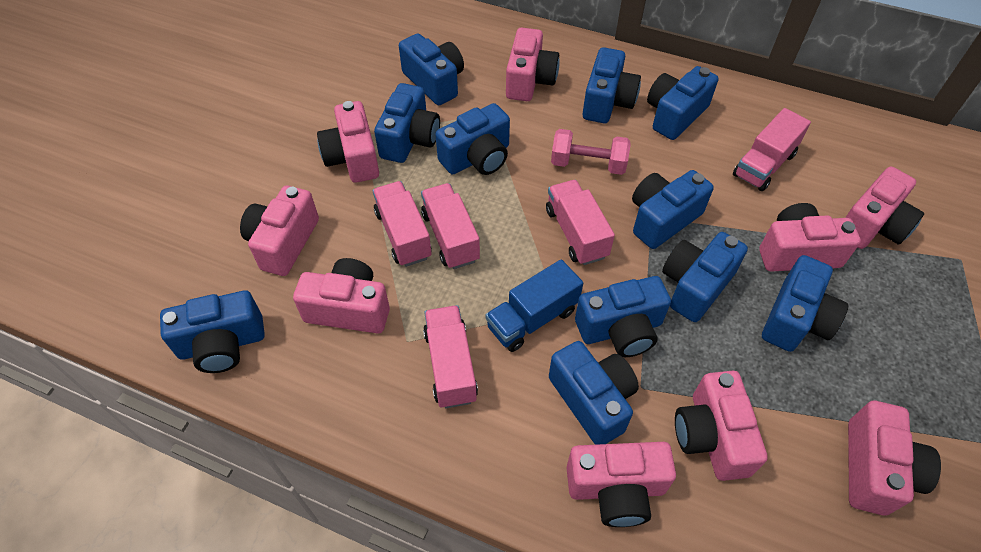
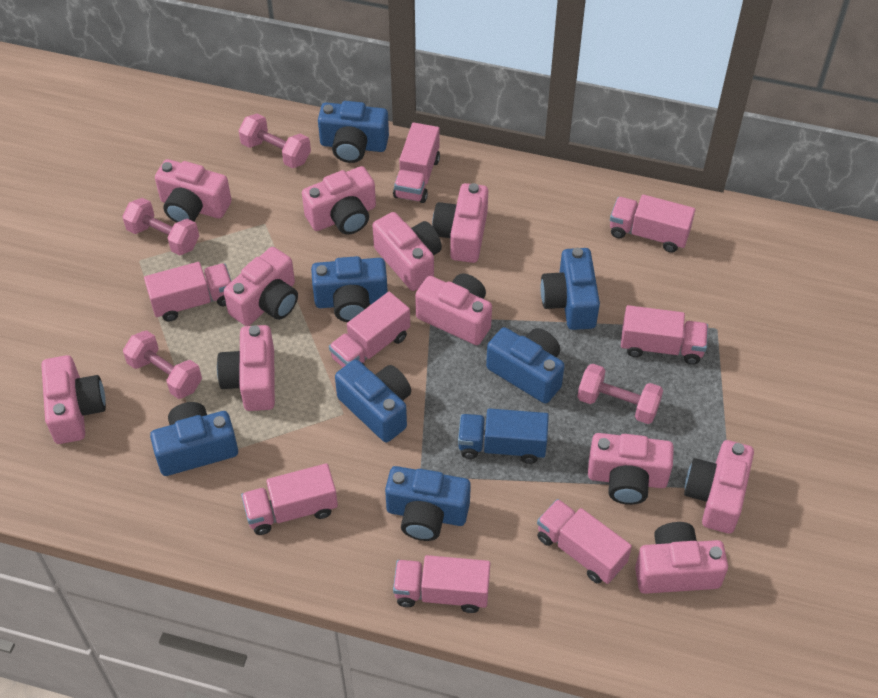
blue camera: [160,290,265,373] [374,83,440,163] [399,33,464,105] [435,103,510,175] [549,341,639,445] [575,276,671,357] [583,47,641,123] [632,170,714,249] [647,66,718,140] [662,232,748,322] [762,255,848,352] = 11 -> [150,402,238,476] [311,256,388,322] [318,101,389,163] [335,359,411,442] [385,466,471,541] [486,327,565,404] [540,248,600,330] = 7
pink camera: [240,186,319,276] [293,258,390,334] [317,101,379,183] [506,28,560,101] [567,442,676,527] [675,371,768,481] [759,203,861,272] [845,167,924,249] [848,401,941,515] = 9 -> [41,355,106,444] [155,159,231,223] [217,325,275,411] [224,247,298,326] [302,166,376,235] [373,212,442,291] [415,273,492,345] [432,183,488,263] [588,433,674,505] [635,522,728,594] [684,440,754,534] = 11
pink dumbbell: [551,129,630,175] = 1 -> [122,198,199,255] [123,331,202,399] [238,114,311,168] [577,364,663,424] = 4
pink truck: [373,181,432,267] [421,183,480,269] [423,305,478,408] [546,180,615,265] [733,108,811,191] = 5 -> [144,262,232,322] [241,463,338,535] [329,292,410,367] [393,122,440,203] [393,555,490,613] [537,499,632,584] [610,194,695,253] [621,305,708,365] = 8

